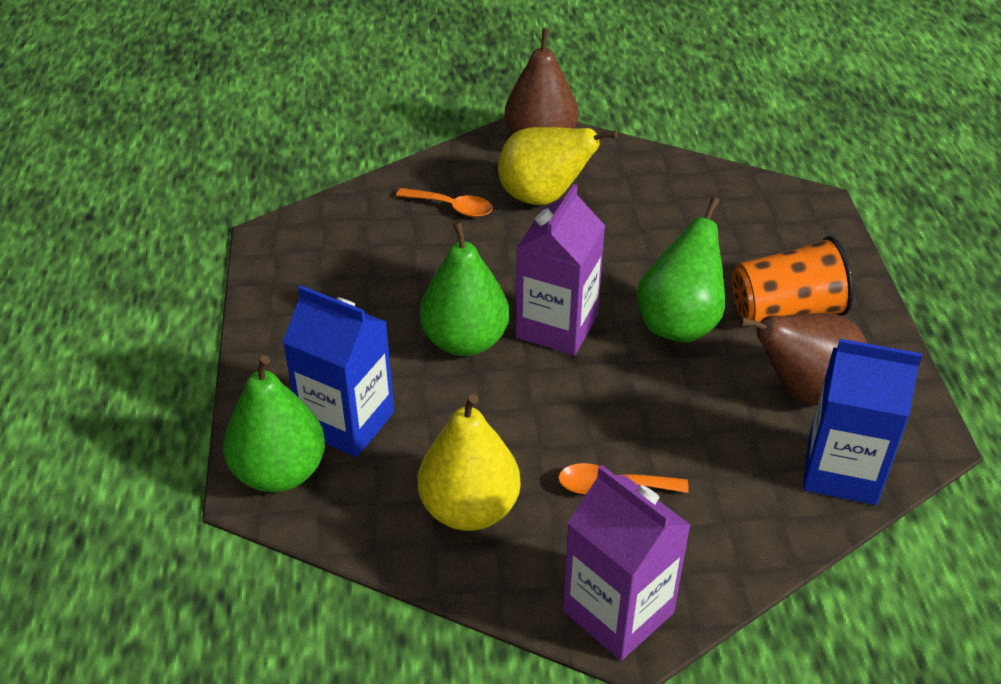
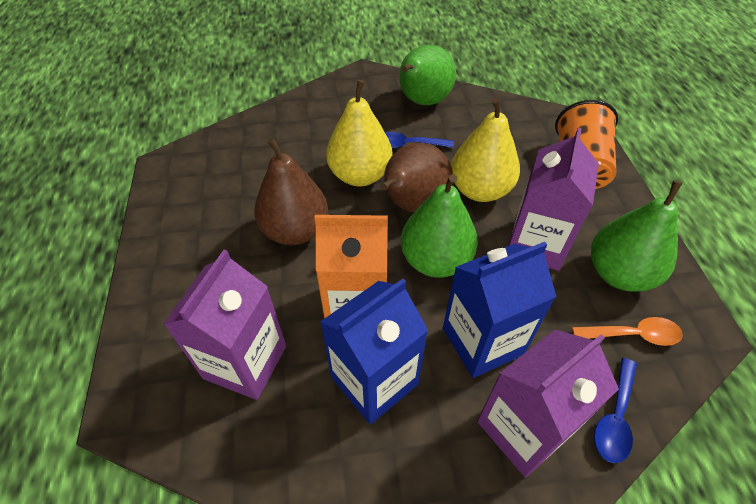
blue spoon: none = 0 -> [385,132,454,148] [594,358,637,463] = 2
orange carton: none = 0 -> [314,215,388,319] = 1
orange spoon: [396,188,493,217] [558,463,689,494] = 2 -> [572,317,683,346] = 1
purple carton: [516,184,605,355] [563,465,691,661] = 2 -> [164,250,286,400] [477,330,619,477] [508,128,599,271] = 3

